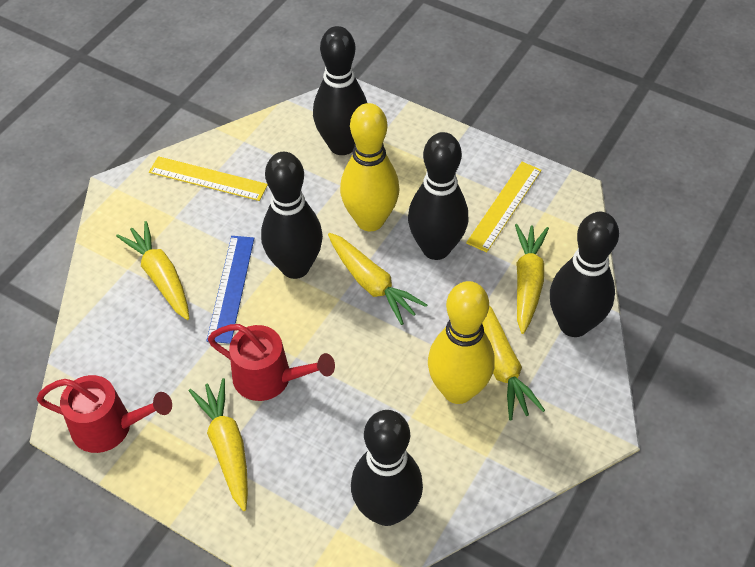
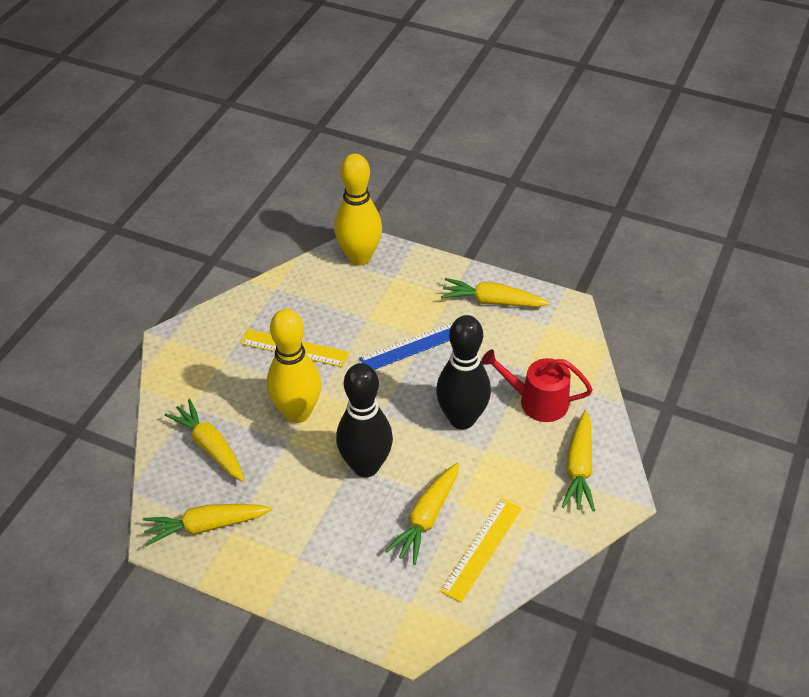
black bowling pin: [261,152,323,279] [313,26,367,155] [351,410,423,526] [408,132,469,260] [550,212,619,337] = 5 -> [336,363,393,477] [436,315,491,429] = 2
red watering can: [37,375,172,453] [208,324,335,401] = 2 -> [481,349,593,422] = 1

